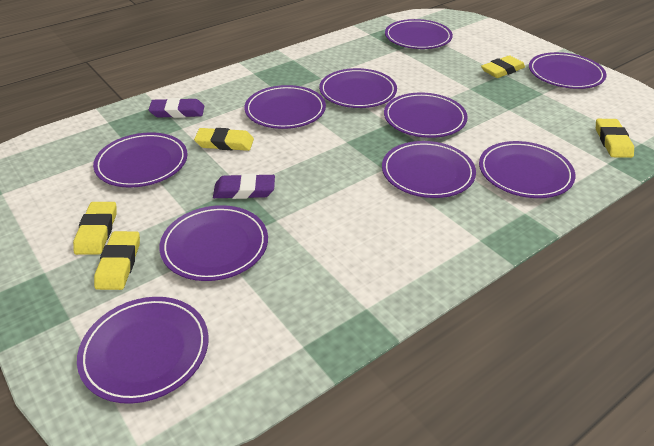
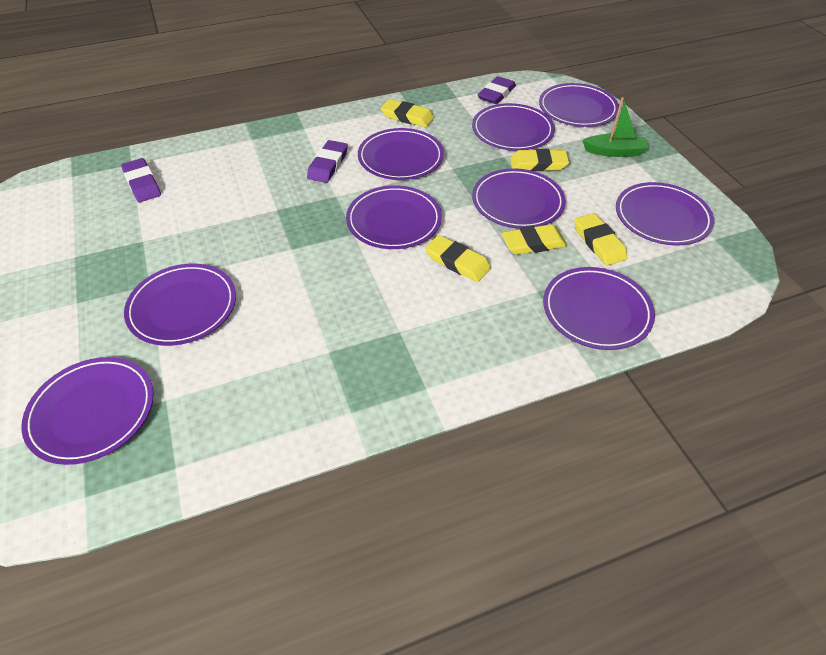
green boat: none = 0 -> [582,97,648,157] = 1
purple eraser: [149,98,204,118] [213,174,275,199] = 2 -> [121,158,161,202] [307,140,348,183] [478,76,516,104] = 3
purple plate: [77,297,209,404] [93,132,188,188] [159,205,268,281] [244,85,326,129] [319,68,397,108] [382,141,476,198] [384,92,468,138] [385,19,453,49] [479,141,576,198] [529,52,607,89] = 10 -> [21,357,154,465] [124,264,236,346] [346,185,442,249] [358,128,444,180] [472,103,555,151] [472,168,566,229] [539,83,619,127] [543,267,655,350] [616,182,714,246] = 9

